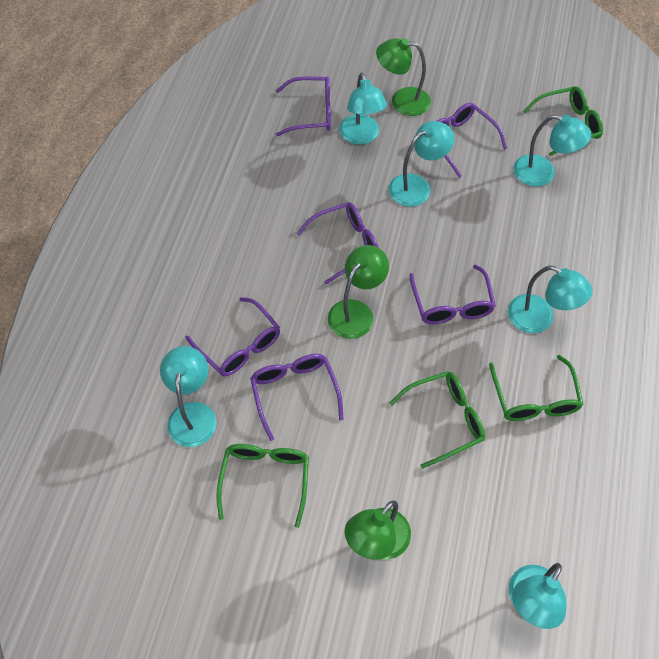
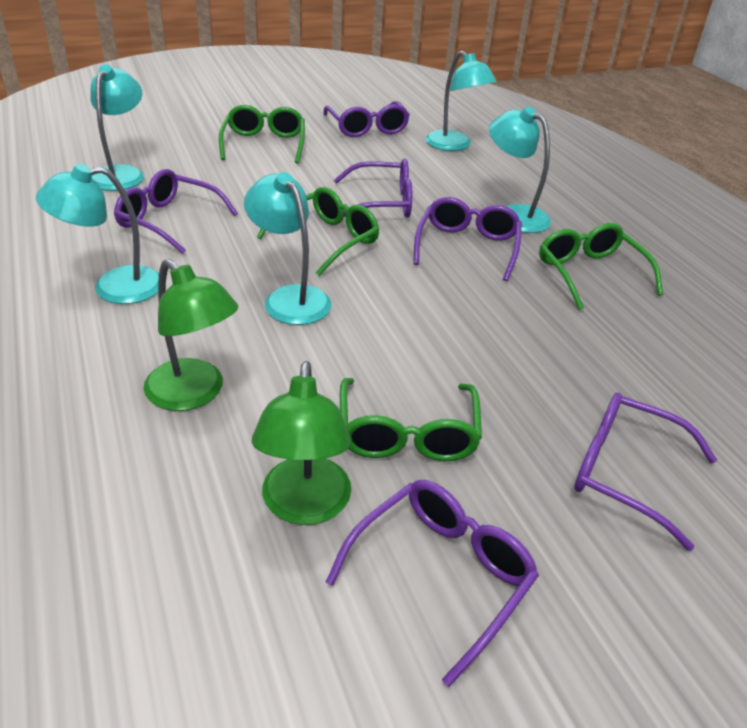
green lamp: [328,245,389,339] [345,500,411,560] [376,38,431,116] = 3 -> [143,259,238,411] [252,361,351,525] = 2
turquoise lamp: [160,346,216,447] [339,73,387,145] [389,121,454,207] [508,265,593,333] [509,563,566,629] [513,115,591,187] = 6 -> [36,164,159,304] [90,64,144,191] [244,172,332,325] [425,50,496,151] [489,107,551,233] = 5

